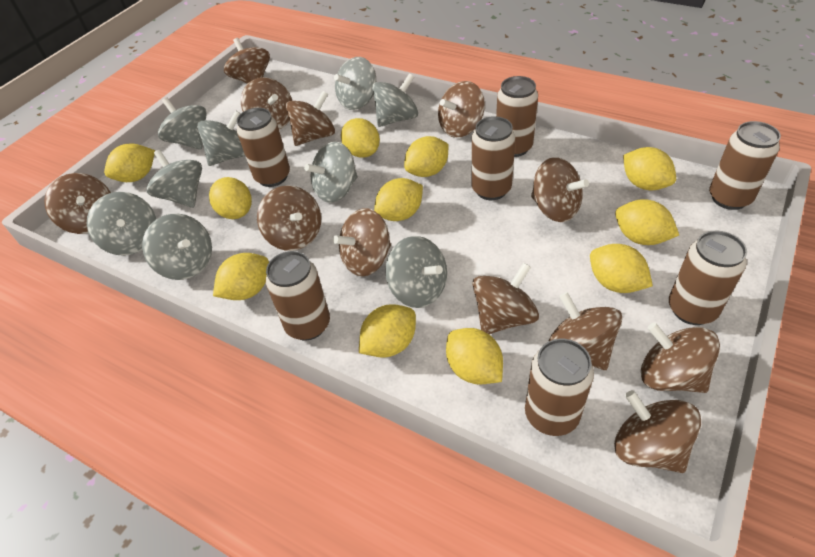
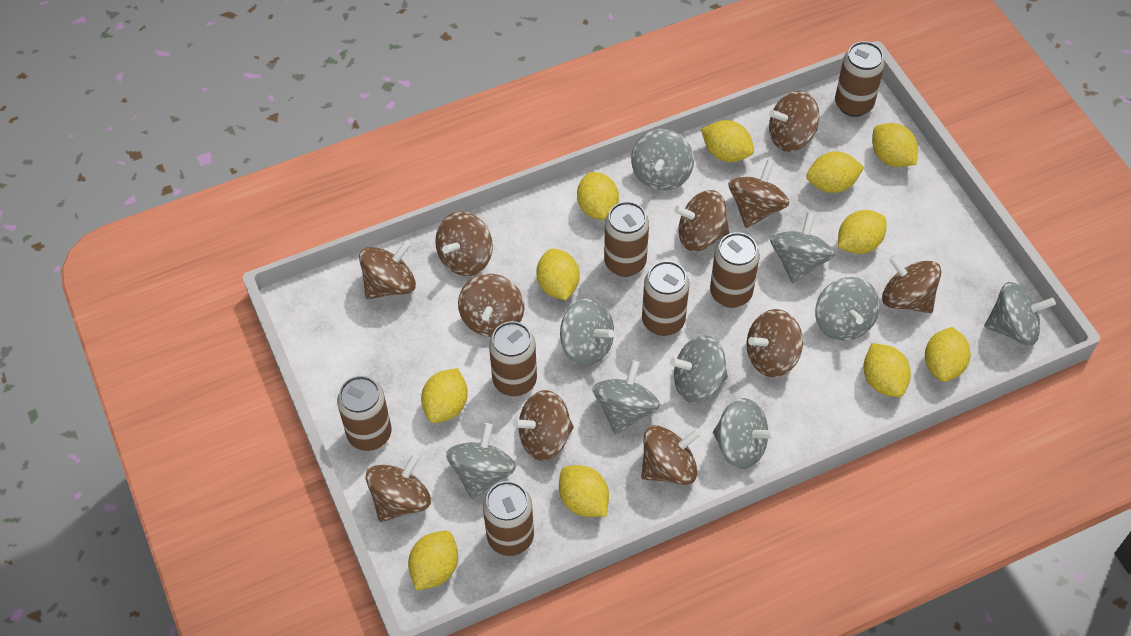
brown spinning top: [44,173,111,234] [224,38,270,84] [241,77,292,129] [257,185,321,251] [286,91,335,146] [333,208,391,277] [438,81,485,138] [472,263,539,334] [531,157,589,222] [549,292,622,370] [614,390,701,473] [641,323,720,393] = 12 -> [359,241,416,299] [365,454,431,522] [435,212,493,276] [458,274,524,337] [513,390,574,461] [641,425,701,485] [674,190,729,251] [729,160,789,228] [747,309,803,377] [769,91,819,152] [882,255,941,313] = 11

